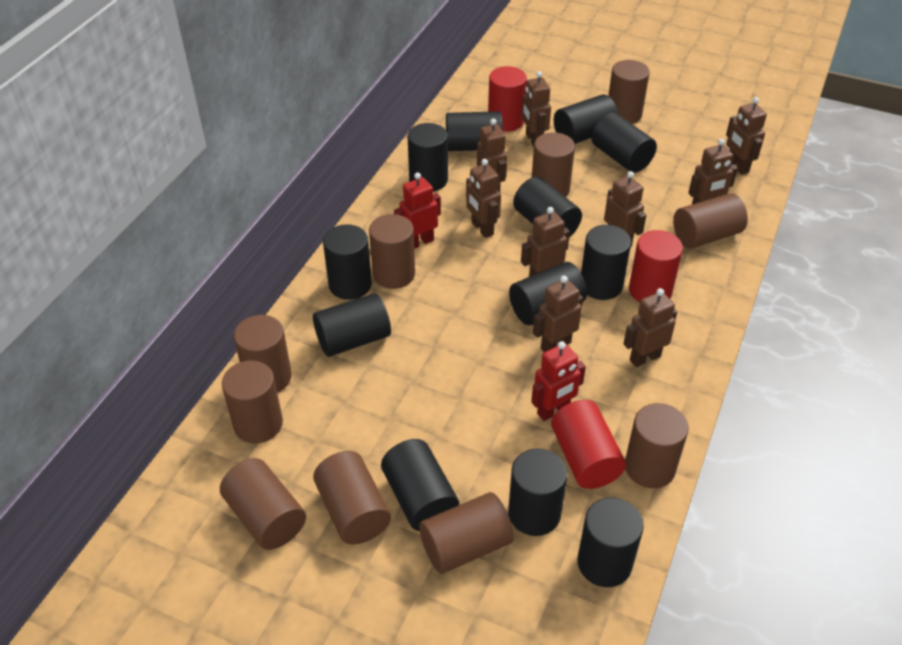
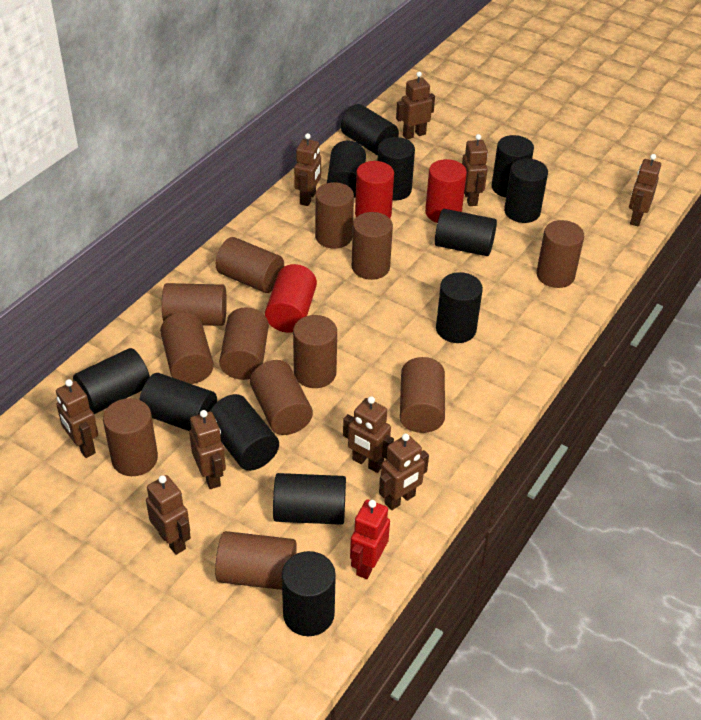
brown cylinder: [220,458,306,550] [222,361,283,443] [234,315,292,393] [313,451,391,544] [369,214,415,289] [419,492,514,574] [532,132,575,197] [608,60,650,124] [625,403,688,488] [673,193,748,249] = 10 -> [103,398,158,476] [160,312,214,384] [162,283,227,326] [215,531,297,590] [216,237,284,293] [219,307,269,380] [250,360,313,435] [293,315,337,388] [315,182,354,249] [352,212,393,280] [400,357,445,433] [536,220,584,288] = 12
red robot: [394,173,441,249] [531,341,586,421] = 2 -> [350,499,390,579] = 1

